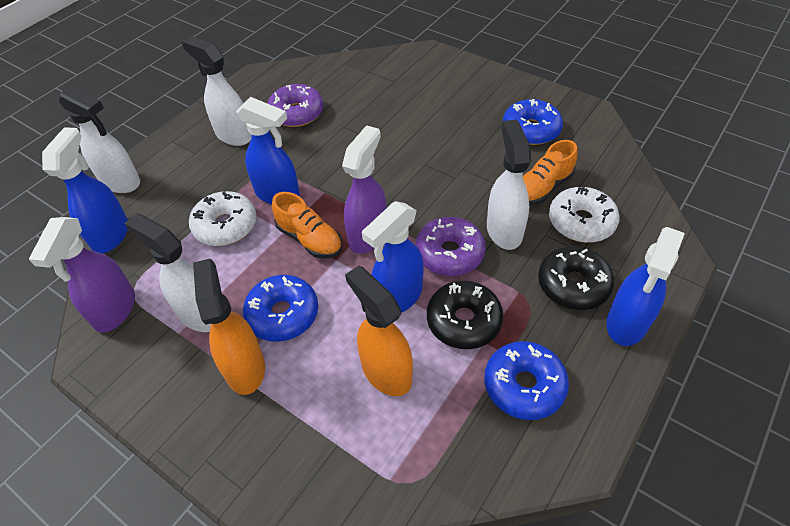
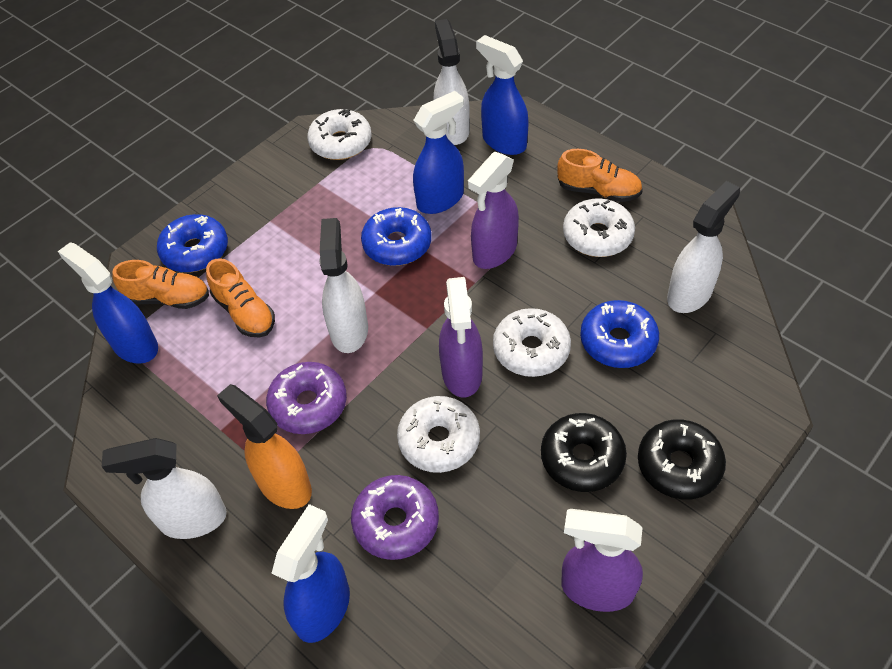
orange shoe: [272,192,342,259] [523,140,578,205] = 2 -> [112,260,209,309] [206,258,275,337] [557,149,643,202] = 3
orange spray bottle: [193,259,265,395] [345,266,413,396] = 2 -> [217,384,312,509] = 1
purple spray bottle: [29,217,135,333] [342,125,387,254] = 2 -> [439,277,483,398] [468,152,519,269] [561,509,643,612] = 3
white donut: [189,191,257,246] [549,186,619,243] = 2 -> [307,109,372,160] [397,396,480,473] [493,308,571,377] [563,198,635,257] = 4

